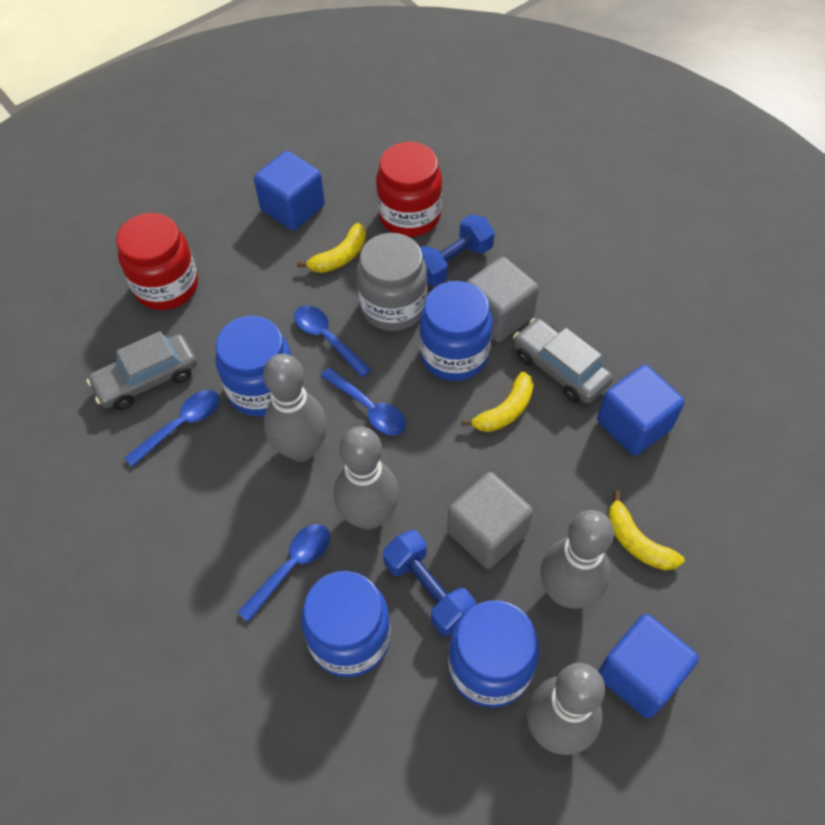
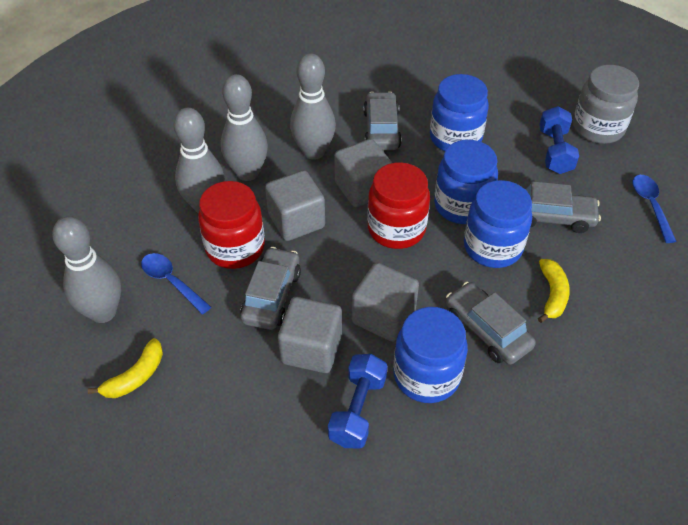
blue cube: [254,151,325,230] [597,365,685,456] [598,614,699,719] = 3 -> none = 0
blue spoon: [124,390,220,467] [237,524,330,622] [294,305,371,378] [321,368,406,435] = 4 -> [141,253,211,314] [632,175,677,243] = 2
grey car: [86,331,197,410] [513,318,613,403] = 2 -> [240,247,301,330] [363,92,402,150] [446,282,536,365] [526,181,601,233] = 4
grey cube: [447,472,533,569] [467,257,539,342] = 2 -> [265,170,325,241] [278,297,342,373] [334,139,392,207] [352,262,419,342] = 4
yellow banana: [297,223,366,273] [462,371,534,432] [608,491,685,570] = 3 -> [88,338,163,398] [538,259,570,323] = 2

